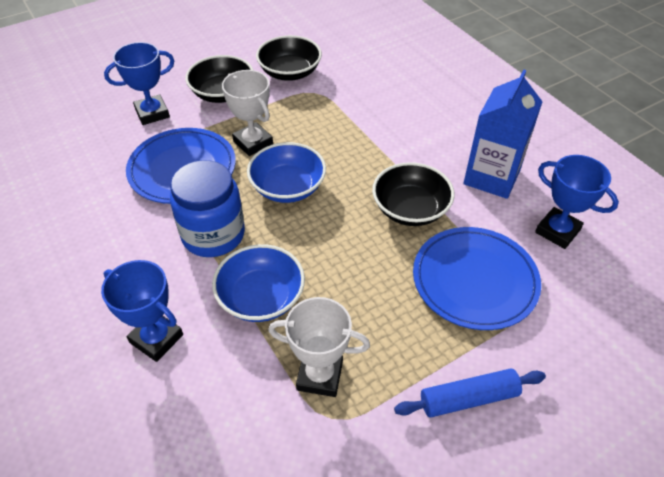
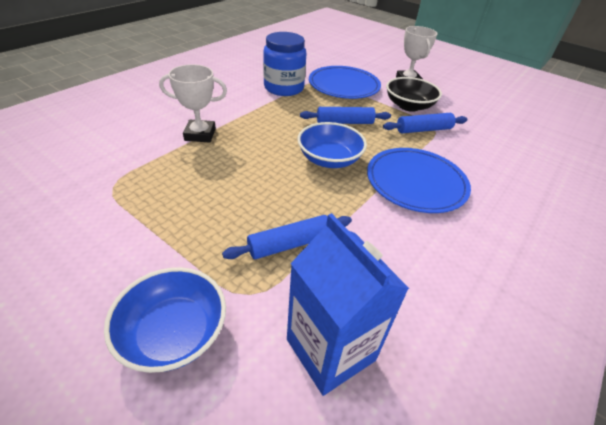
black bowl: [185,55,253,103] [256,35,322,81] [372,162,455,226] = 3 -> [386,77,442,112] = 1
blue rolling pin: [394,368,546,418] = 1 -> [222,215,352,259] [300,107,391,124] [383,113,467,133] = 3
blue trophy: [101,260,183,362] [104,42,174,125] [535,155,619,249] = 3 -> none = 0

